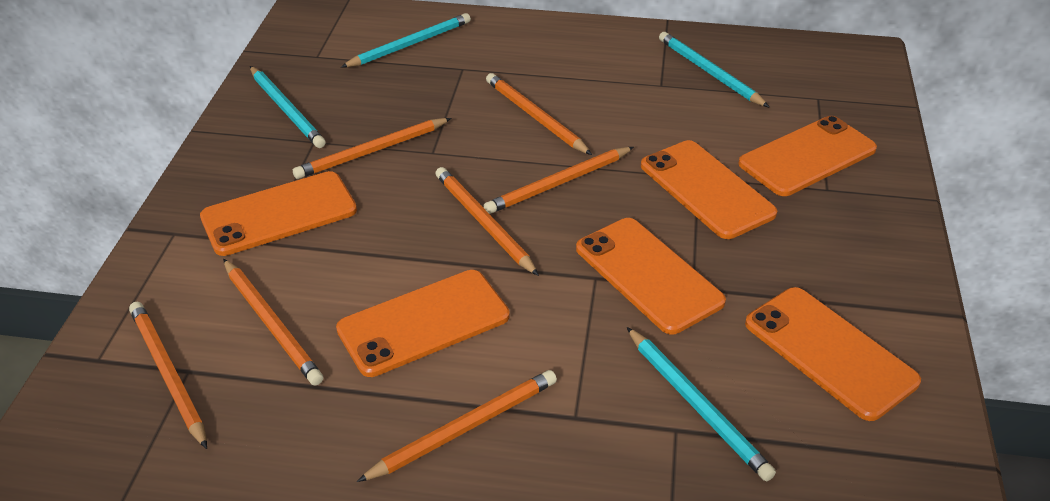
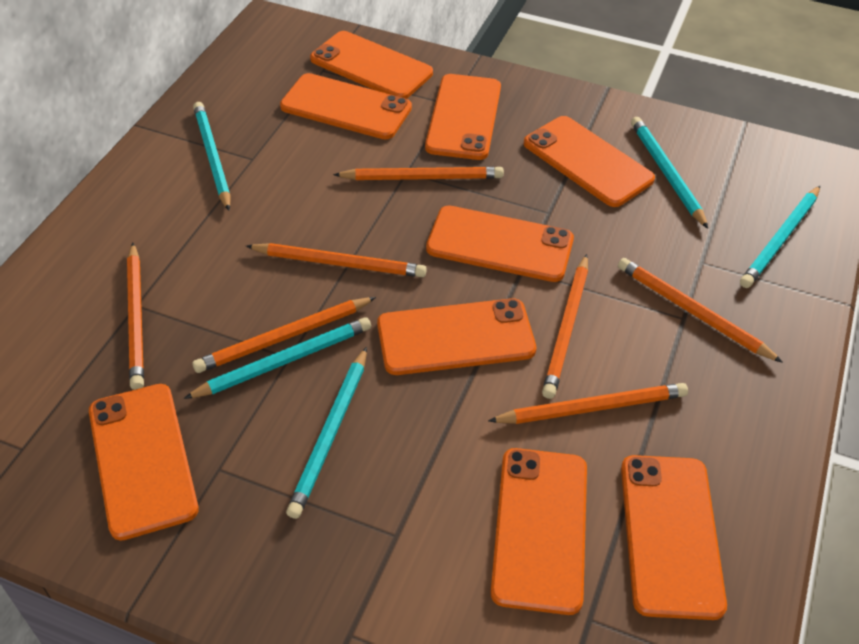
orange phone: [200,171,357,256] [336,270,510,377] [576,218,726,334] [641,140,777,239] [738,116,877,196] [745,287,921,421] = 6 -> [89,384,199,541] [280,73,412,139] [310,31,433,99] [377,298,536,375] [425,74,501,160] [426,206,574,282] [490,448,587,615] [524,116,655,207] [621,455,727,620] = 9
turquoise pencil: [250,66,326,148] [341,13,471,68] [627,327,776,481] [659,32,769,107] = 4 -> [184,317,371,399] [193,102,230,211] [286,347,367,519] [631,117,708,229] [740,186,820,288] = 5

